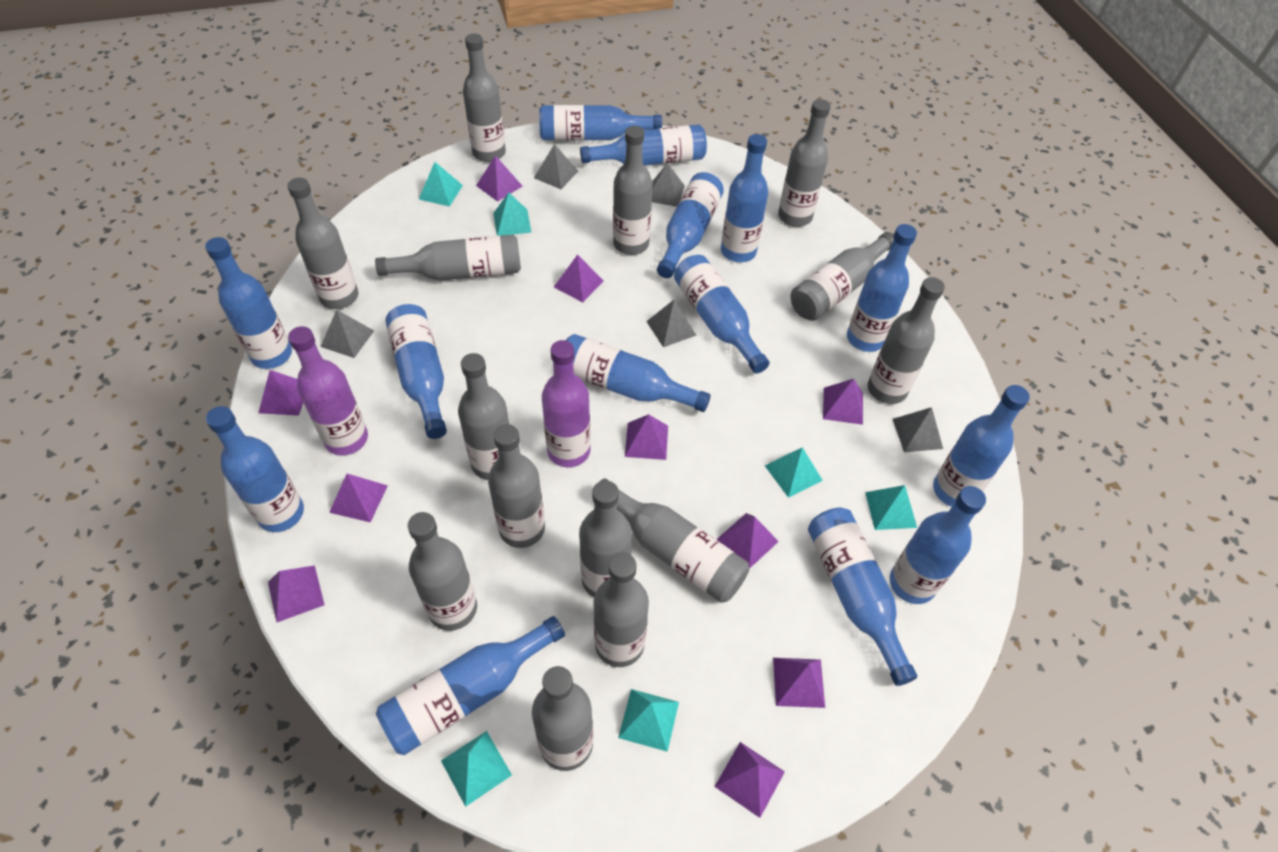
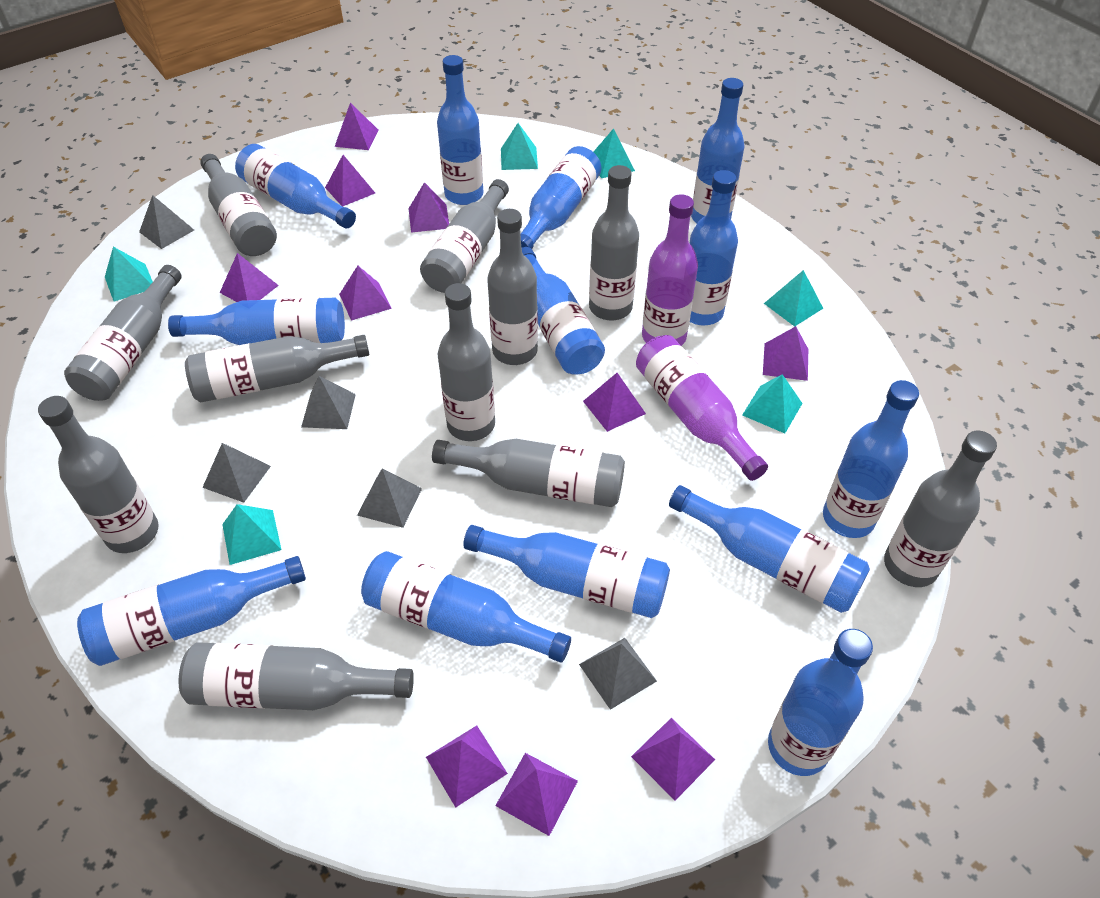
blue bottle: [205,237,292,369] [206,406,304,532] [376,616,565,755] [385,304,447,439] [539,105,662,141] [566,334,711,412] [580,124,707,166] [657,172,724,278] [674,255,769,373] [721,134,768,262] [808,508,917,686] [847,224,917,352] [890,486,986,604] [933,385,1030,507] = 14 -> [77,556,306,666] [168,298,345,345] [235,144,356,228] [361,551,571,663] [437,55,484,205] [463,525,670,618] [521,146,601,249] [522,247,605,375] [669,485,870,613] [690,170,738,326] [691,78,744,223] [768,629,873,776] [823,380,919,538] = 13
grey bottle: [287,178,358,309] [375,235,521,280] [408,512,477,631] [458,353,509,480] [463,34,506,162] [488,424,545,548] [532,666,593,771] [579,480,632,597] [593,553,649,667] [599,478,749,603] [613,126,653,255] [778,99,831,227] [791,232,894,321] [868,277,945,404] = 14 -> [38,396,159,553] [64,265,182,401] [179,642,414,710] [185,335,369,402] [200,154,277,256] [420,179,509,293] [432,439,625,507] [438,283,495,441] [487,209,538,365] [589,165,639,321] [884,431,997,587] = 11

